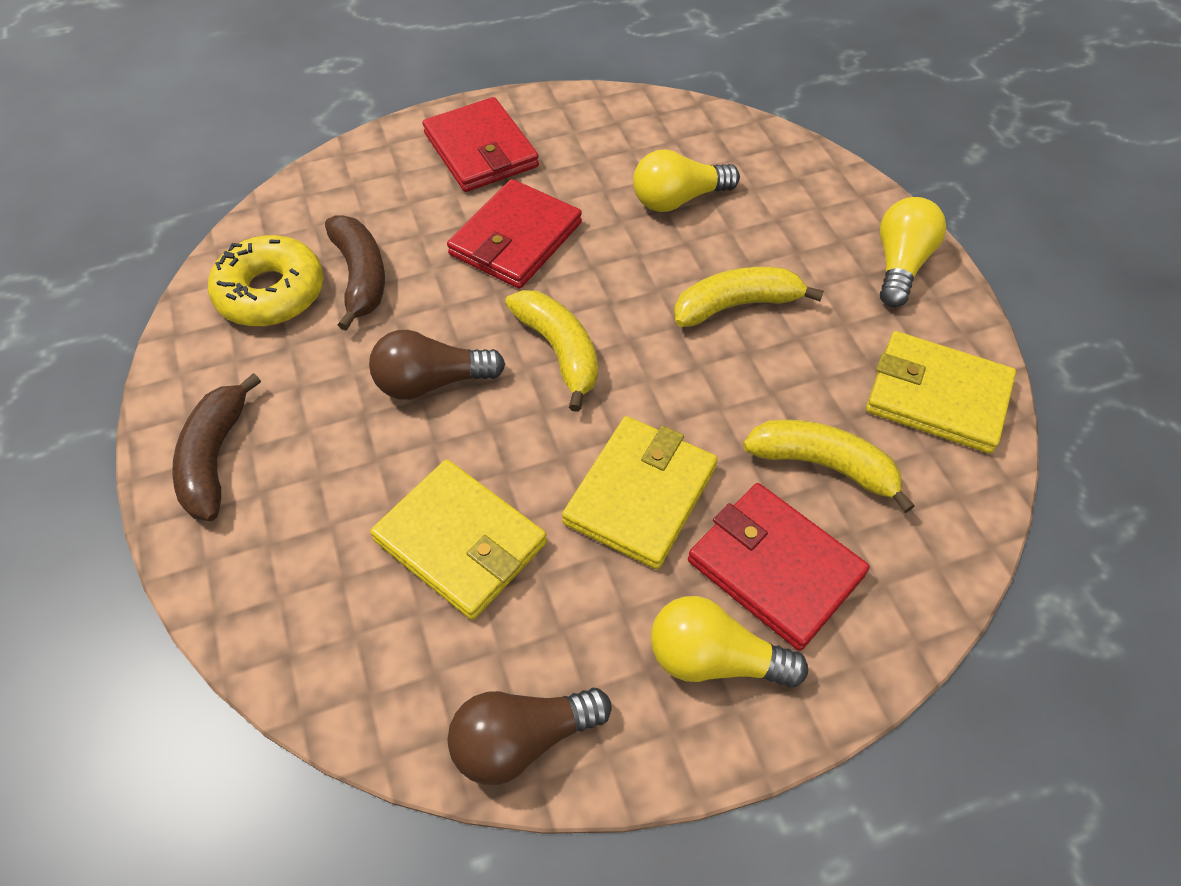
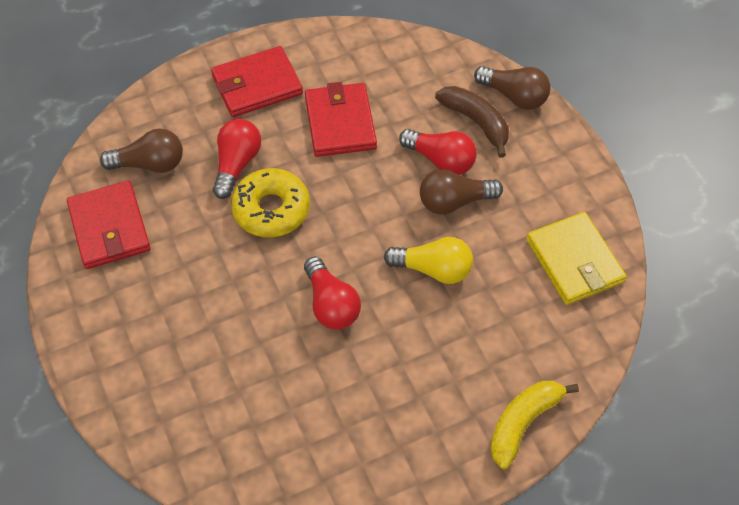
brown banana: [172,373,261,521] [325,215,385,331] = 2 -> [435,86,509,158] = 1
brown light bulb: [369,330,505,400] [448,687,612,785] = 2 -> [100,128,183,173] [420,169,503,215] [474,66,550,110] = 3
red light bulb: none = 0 -> [213,119,261,199] [304,256,361,330] [399,129,477,175] = 3
yellow banana: [505,290,598,412] [674,267,824,327] [743,420,915,513] = 3 -> [490,381,579,469] = 1
yellow light bulb: [633,149,740,212] [651,596,808,688] [880,197,946,307] = 3 -> [384,237,473,284] = 1
yellow wallet: [370,459,547,620] [562,416,718,569] [866,331,1016,454] = 3 -> [527,212,627,305] = 1

